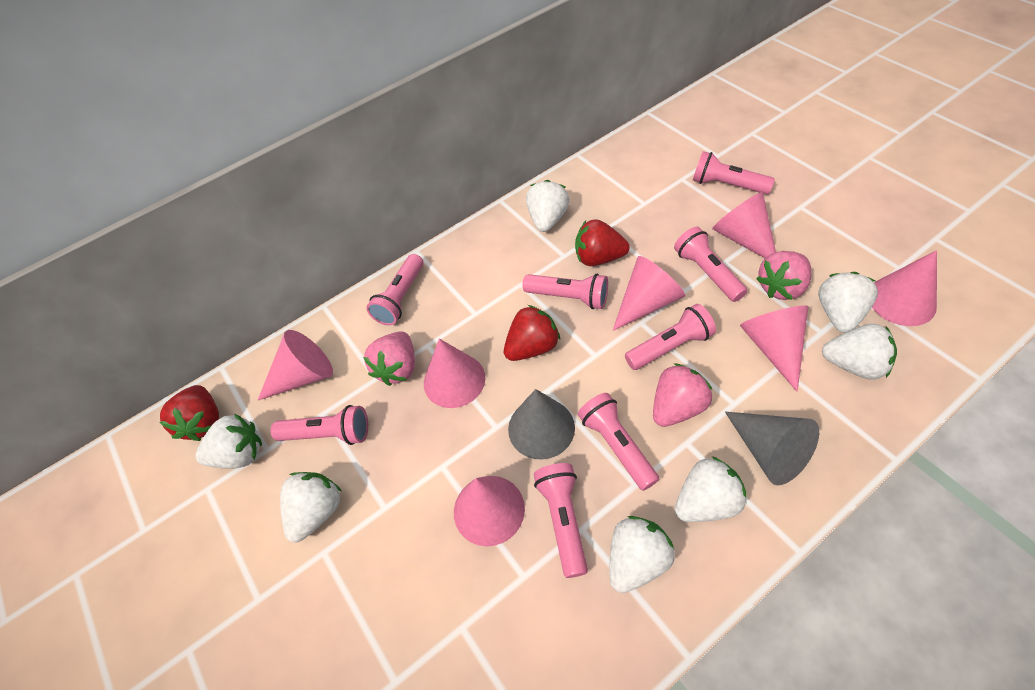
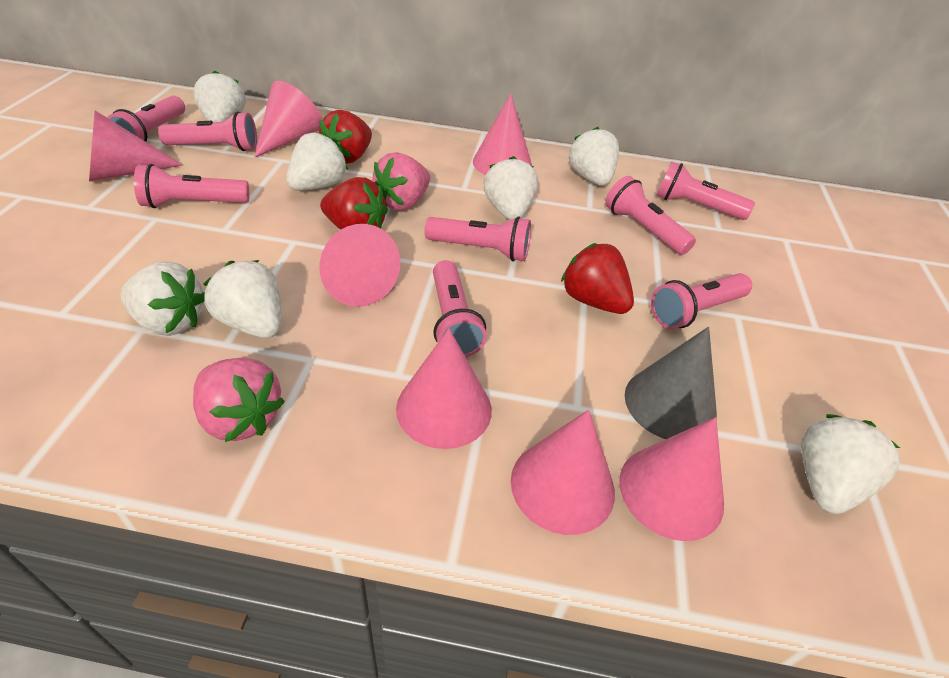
grey cone: [508,389,575,460] [725,412,819,486] = 2 -> [625,327,717,439] = 1
pink strawberry: [363,331,415,386] [653,363,712,427] [756,251,811,300] = 3 -> [193,357,285,442] [373,152,430,211] = 2

